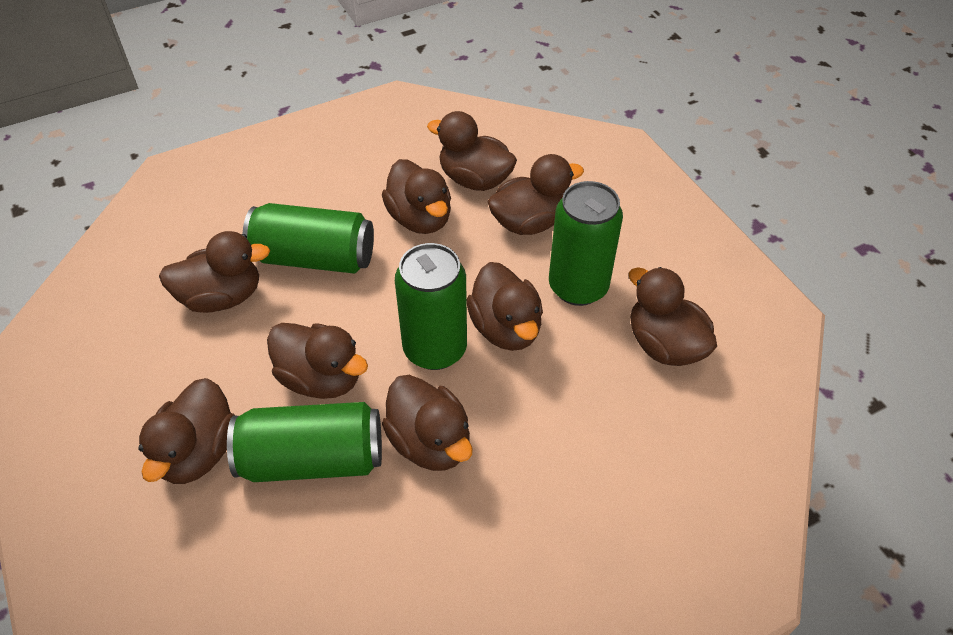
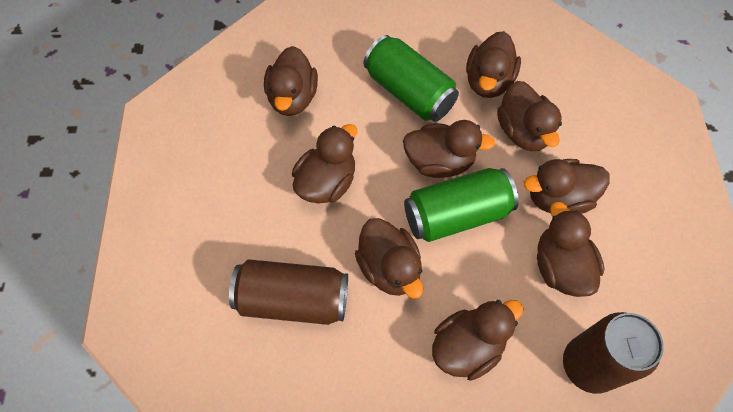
brown can: none = 0 -> [229,259,348,325] [563,312,664,394] = 2
green can: [227,402,382,482] [243,203,374,274] [395,243,467,370] [549,181,623,306] = 4 -> [364,35,459,122] [404,168,519,242] = 2

